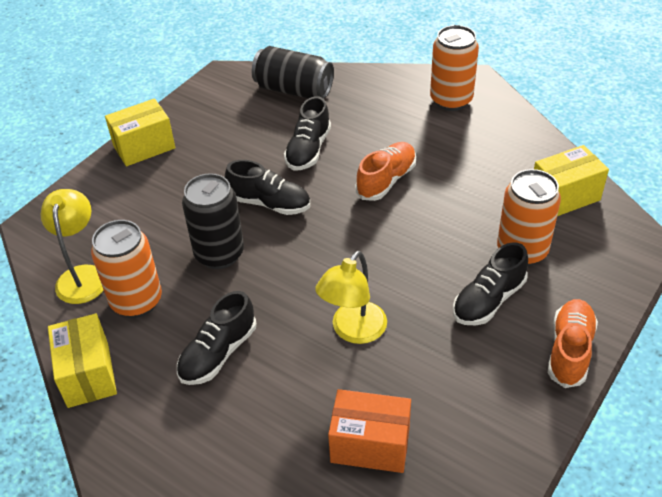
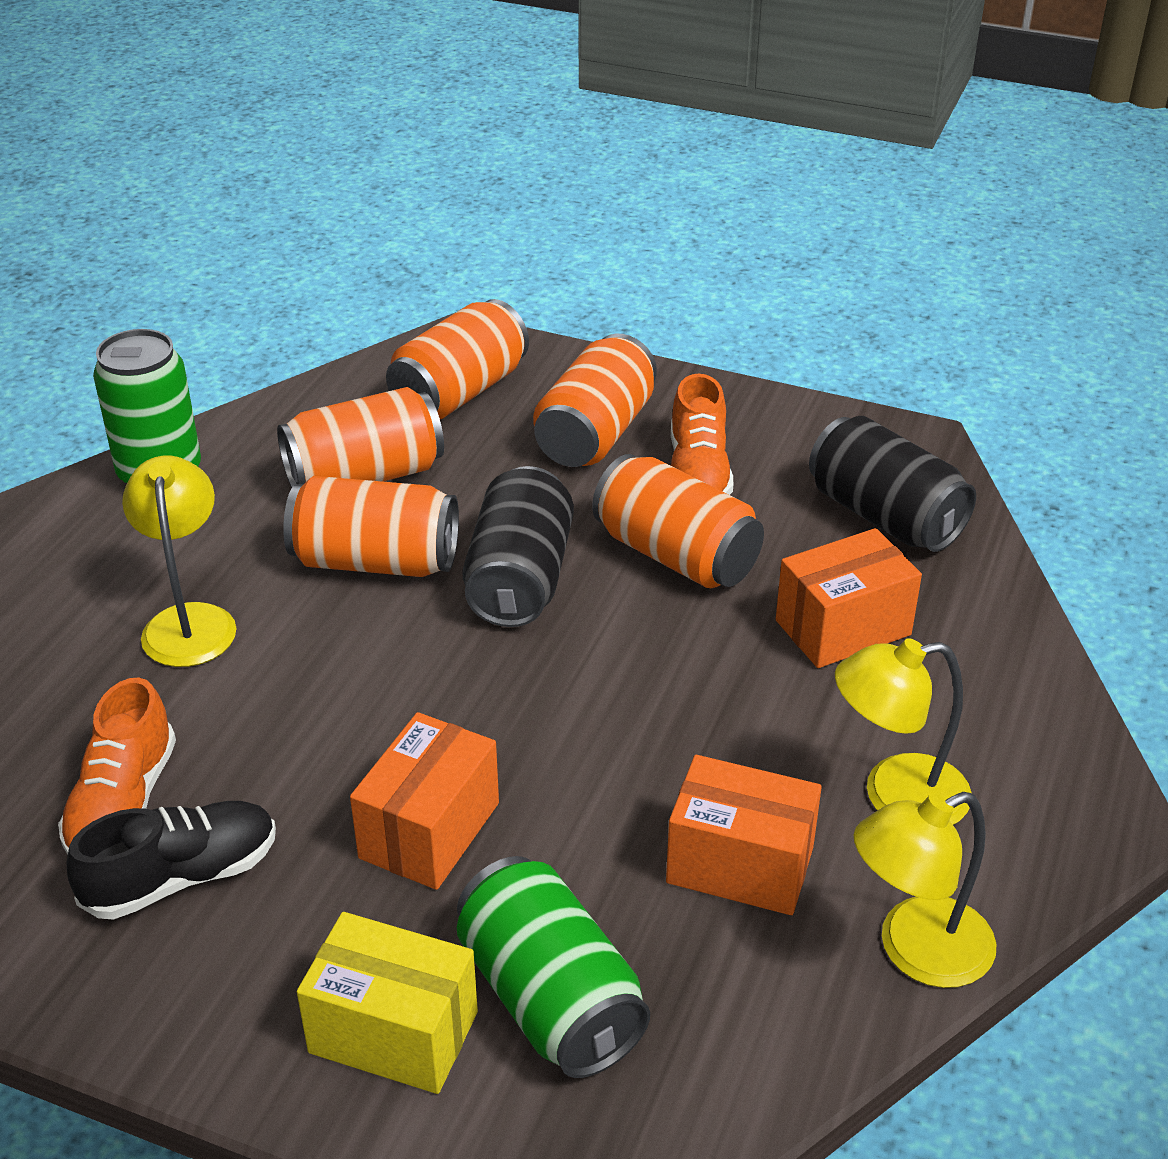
black shoe: [177,291,256,385] [225,160,310,215] [284,96,331,171] [453,242,528,325] = 4 -> [67,801,276,920] = 1
green can: none = 0 -> [93,329,201,483] [457,856,650,1078] = 2
orange box: [328,389,411,473] = 1 -> [350,712,499,890] [666,755,822,915] [776,528,922,668] = 3
orange can: [91,220,162,318] [430,25,479,111] [497,169,561,266] = 3 -> [277,387,444,488] [283,476,459,577] [386,299,529,419] [533,334,657,467] [592,454,764,588] = 5
yellow box: [48,314,117,408] [105,98,175,166] [534,145,609,216] = 3 -> [297,912,478,1094] = 1
yellow lamp: [41,189,103,304] [315,251,387,344] = 2 -> [122,455,237,667] [835,638,971,825] [854,792,996,988] = 3

